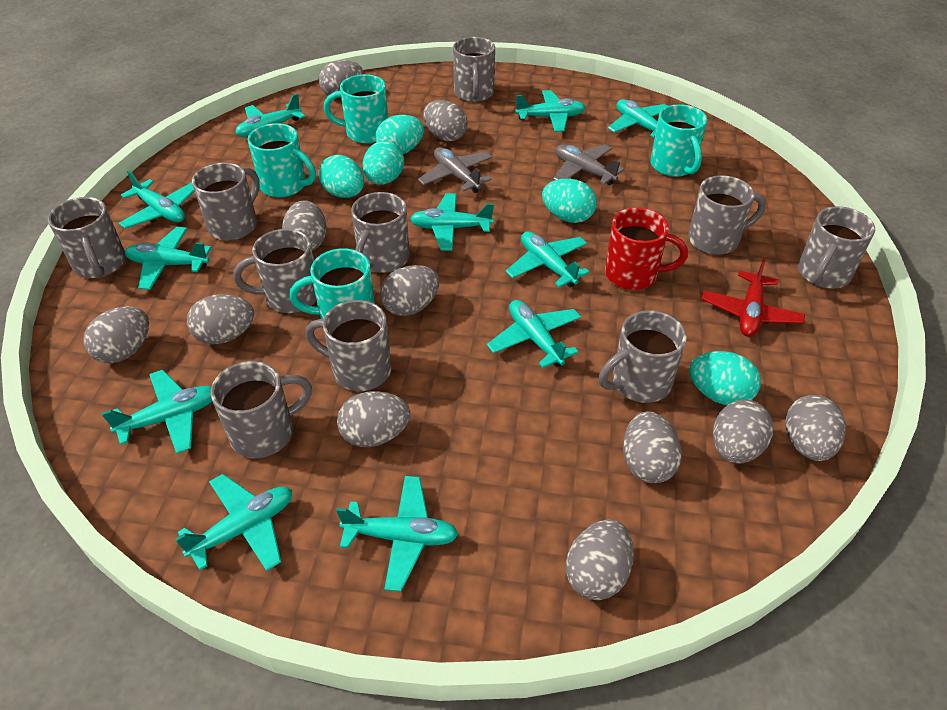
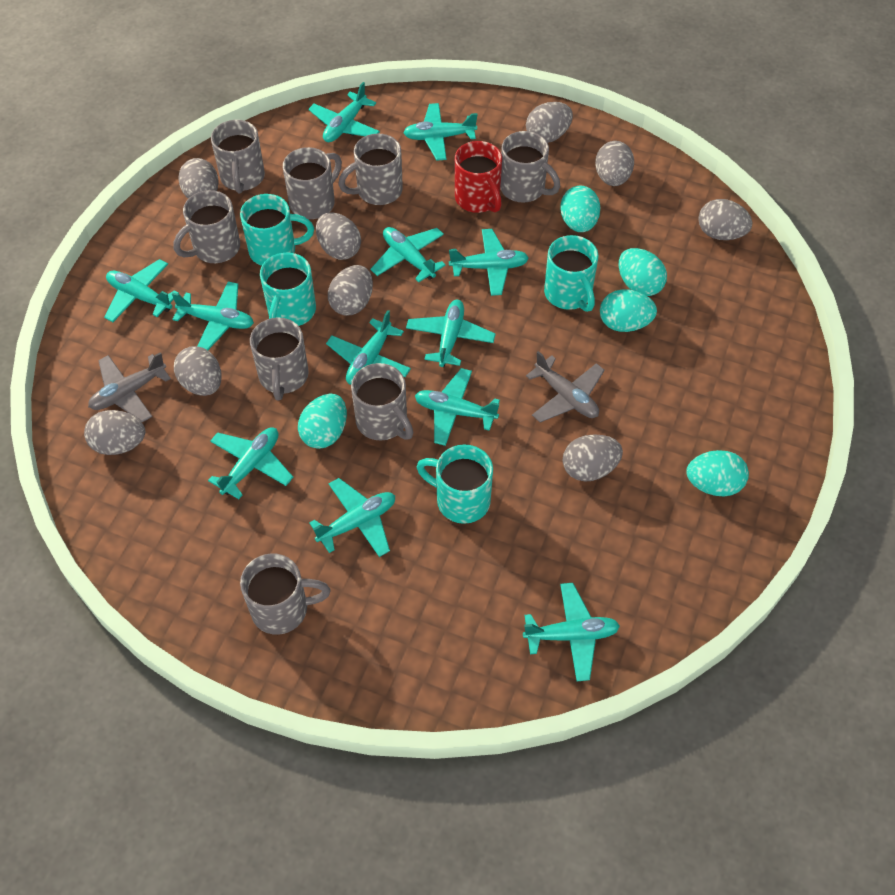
grey egg: [83,306,149,364] [187,294,254,345] [282,200,327,251] [319,60,364,98] [337,391,410,447] [380,265,439,316] [423,100,468,141] [566,519,634,600] [623,412,682,483] [713,400,773,464] [785,395,846,461] = 11 -> [84,410,145,455] [174,346,222,396] [178,158,219,199] [316,212,361,260] [328,265,373,316] [526,102,573,143] [563,434,623,481] [595,141,634,186] [698,199,753,240] = 9
grey mug: [48,197,126,278] [192,163,260,241] [211,361,312,458] [233,229,317,313] [305,300,391,391] [351,192,410,273] [453,37,495,102] [599,310,687,403] [688,175,766,255] [798,206,875,289] = 10 -> [173,190,240,263] [211,120,265,193] [240,554,330,635] [250,318,309,401] [283,147,342,219] [338,134,403,205] [351,363,413,441] [500,131,560,203] = 8
red plane: [701,257,805,337] = 1 -> none = 0
turquoise plane: [102,370,212,454] [119,170,195,229] [125,227,212,290] [175,474,292,571] [236,93,305,137] [336,476,458,592] [410,193,494,251] [487,300,581,368] [505,231,589,288] [515,90,586,132] [608,99,667,138] = 11 -> [104,259,179,322] [172,281,254,350] [208,427,293,499] [308,82,380,142] [309,478,395,557] [326,310,411,385] [371,227,446,282] [403,103,478,160] [406,300,496,367] [415,368,500,446] [449,229,529,296] [523,583,620,681] = 12

